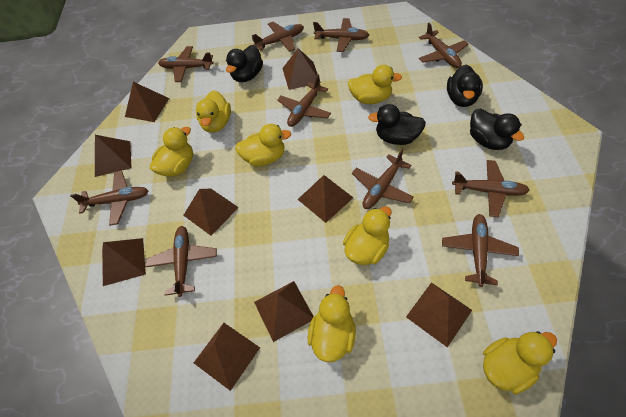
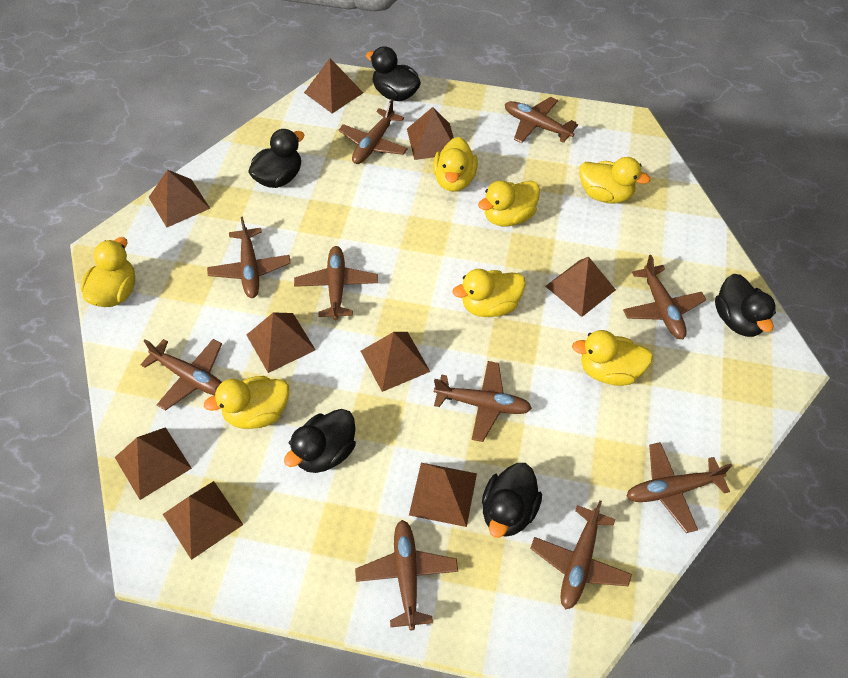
black duck: [226,45,263,82] [368,104,426,145] [447,65,483,107] [470,108,524,150] = 4 -> [248,129,304,188] [284,409,356,473] [366,46,421,101] [482,463,542,538] [715,274,776,337] = 5

